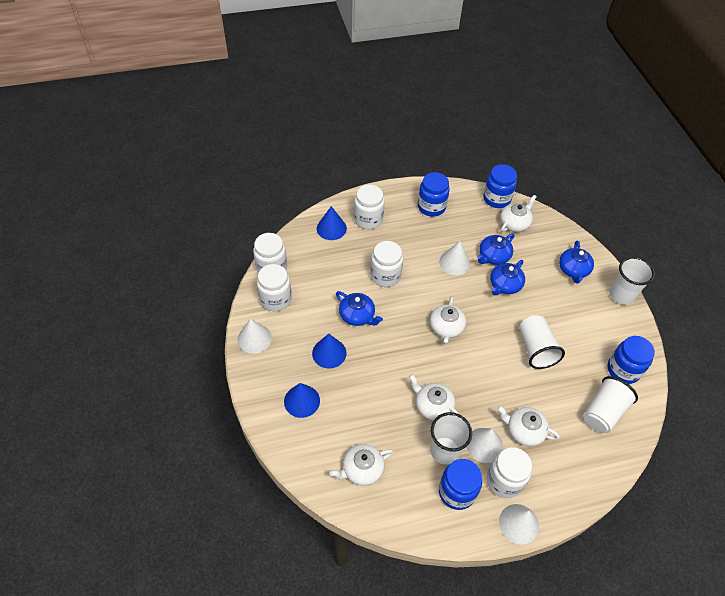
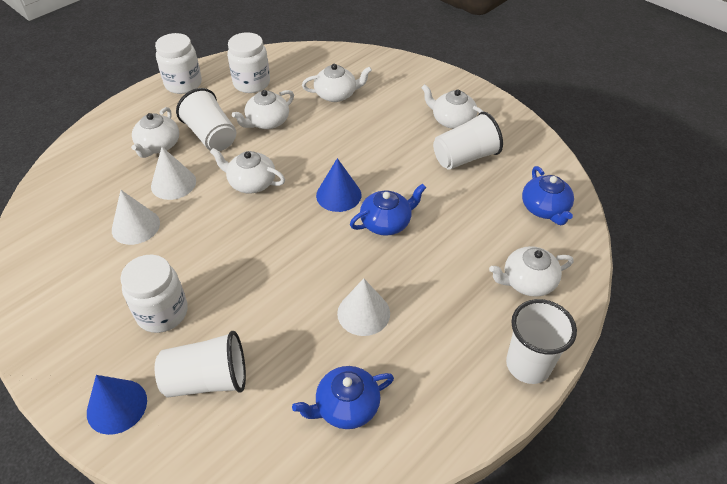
blue cone: [284,383,320,418] [312,334,346,368] [317,206,347,240] = 3 -> [87,375,147,435] [316,158,361,212] = 2
blue jar: [418,172,450,217] [439,459,482,510] [483,164,517,208] [608,336,655,384] = 4 -> none = 0
blue teapot: [336,291,383,326] [477,234,514,265] [490,260,525,295] [559,241,594,284] = 4 -> [292,366,394,429] [350,184,426,236] [522,166,574,225] = 3
white cone: [237,318,272,354] [439,241,470,275] [466,428,503,463] [499,504,539,545] = 4 -> [112,190,160,245] [151,147,196,200] [337,278,390,336] = 3
white jar: [253,233,287,273] [257,264,292,311] [354,185,385,229] [370,241,403,287] [487,447,532,498] = 5 -> [120,255,188,333] [155,33,202,94] [227,32,270,93] = 3
white teapot: [330,444,393,486] [409,374,459,421] [430,296,466,344] [497,406,560,446] [500,195,537,232] = 5 -> [131,107,179,158] [210,148,285,193] [232,90,294,129] [302,64,372,102] [421,84,484,129] [489,246,574,297] = 6

